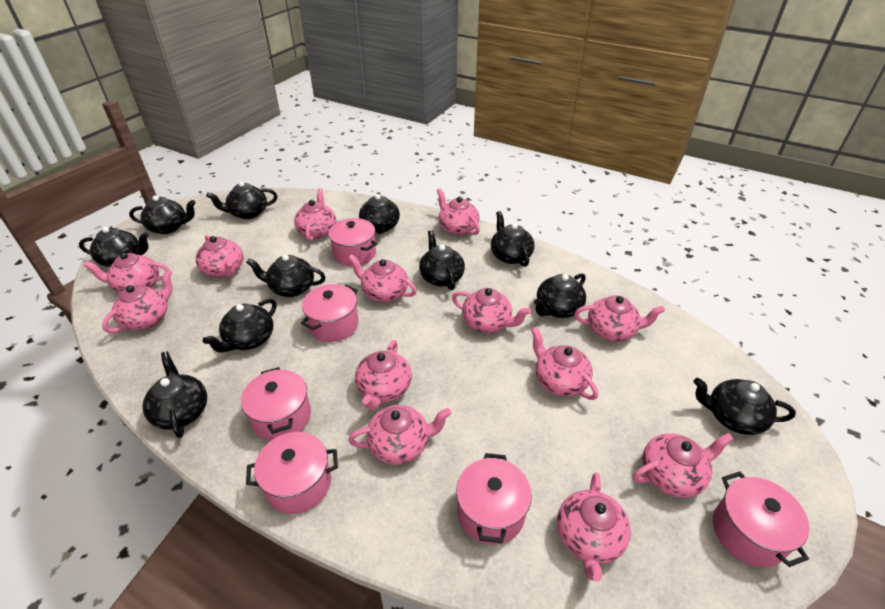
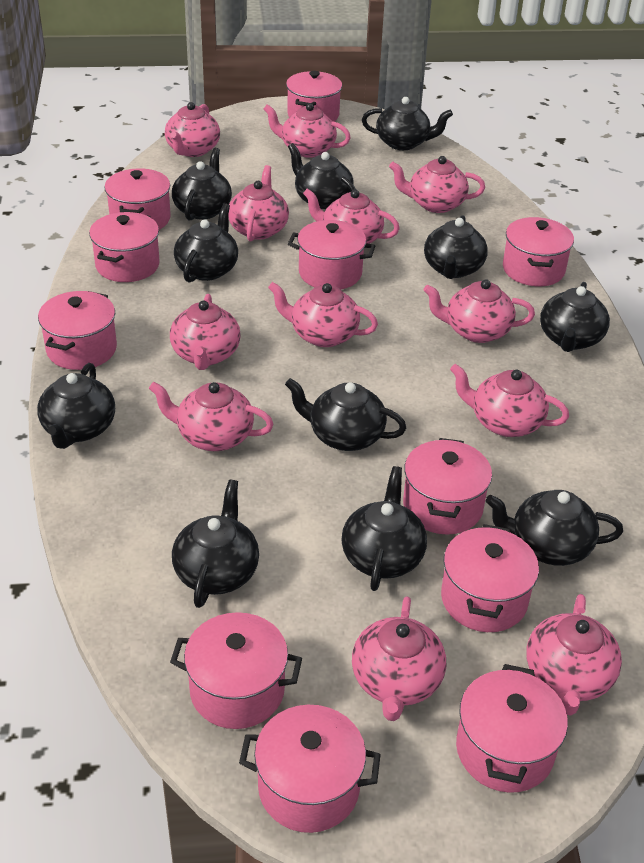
pink pot: [241,367,311,441] [246,432,338,514] [301,284,359,342] [328,218,377,266] [456,453,532,545] [713,471,810,567] = 6 -> [38,291,117,370] [89,212,160,282] [105,168,171,230] [170,612,302,729] [239,705,381,833] [286,71,342,122] [288,220,375,290] [403,438,492,535] [441,524,539,632] [456,664,568,793] [503,217,574,286] = 11
pink teapot: [83,252,170,293] [102,270,172,333] [196,235,243,277] [294,188,336,242] [348,254,417,302] [348,405,451,465] [355,340,412,411] [437,188,480,236] [452,288,531,333] [531,327,598,400] [557,473,631,582] [574,296,665,341] [633,433,733,498] = 13 -> [149,382,274,451] [165,102,220,157] [170,294,241,370] [229,165,289,242] [263,103,351,158] [268,282,378,347] [303,188,400,244] [352,596,446,721] [389,156,485,213] [423,279,535,343] [450,364,569,437] [526,594,622,716] = 12

